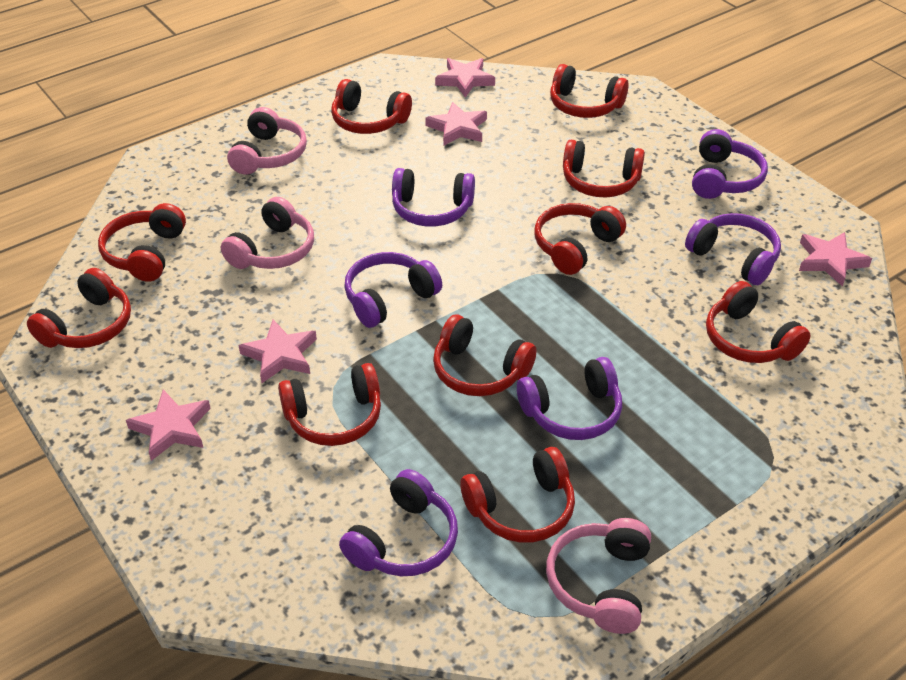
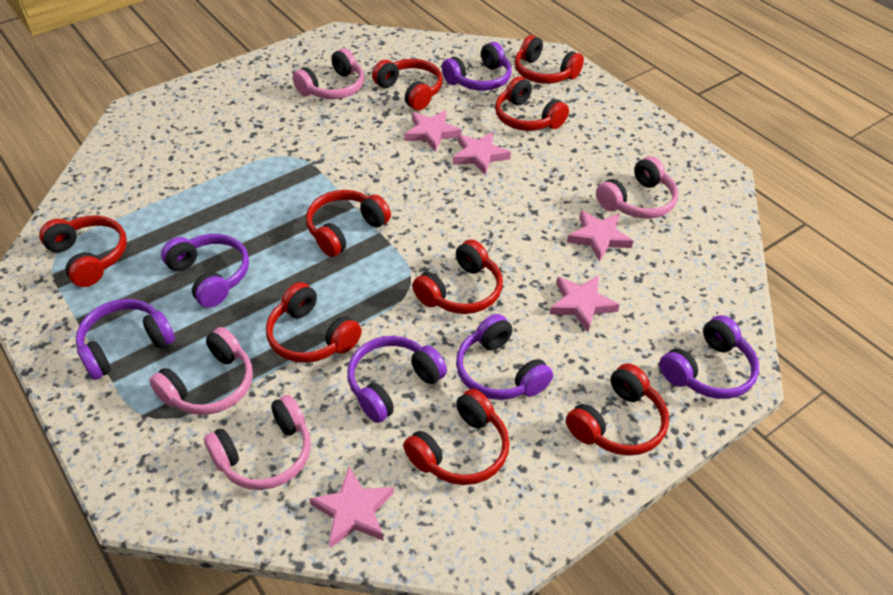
pink headphones: [221,197,314,269] [227,107,307,175] [546,518,651,634] = 3 -> [149,327,253,415] [204,395,311,490] [293,48,364,99] [596,156,678,219] = 4
red headphones: [27,268,131,348] [98,203,186,282] [278,363,381,446] [331,79,412,134] [433,314,536,396] [460,447,575,543] [535,203,626,275] [550,64,629,118] [563,140,645,198] [706,281,811,363] = 10 -> [39,215,127,287] [266,282,362,363] [306,190,391,257] [372,59,443,110] [403,389,510,485] [412,239,503,314] [495,76,569,131] [515,35,584,84] [566,363,669,456] = 9

